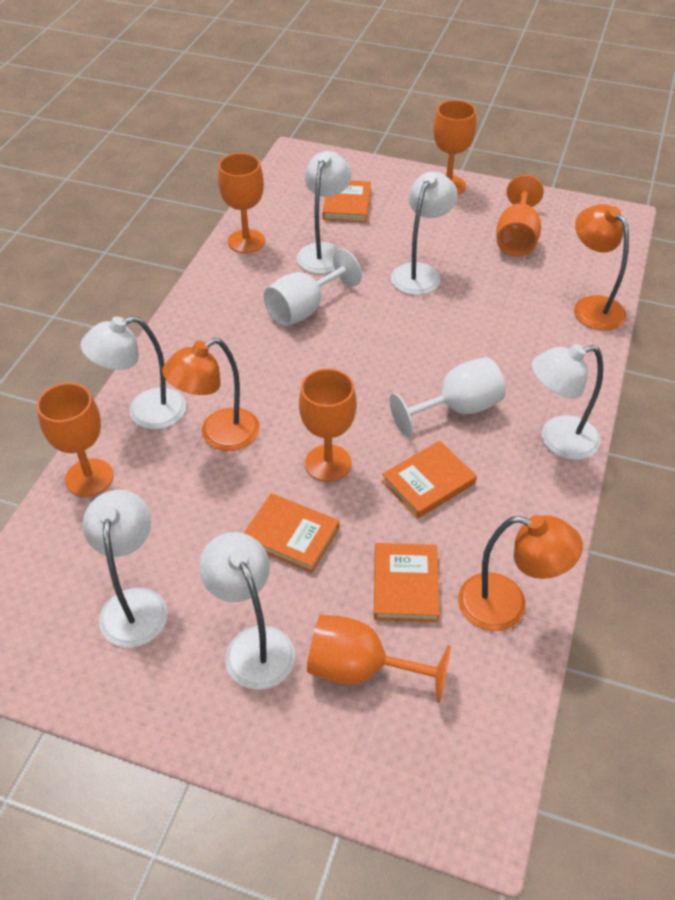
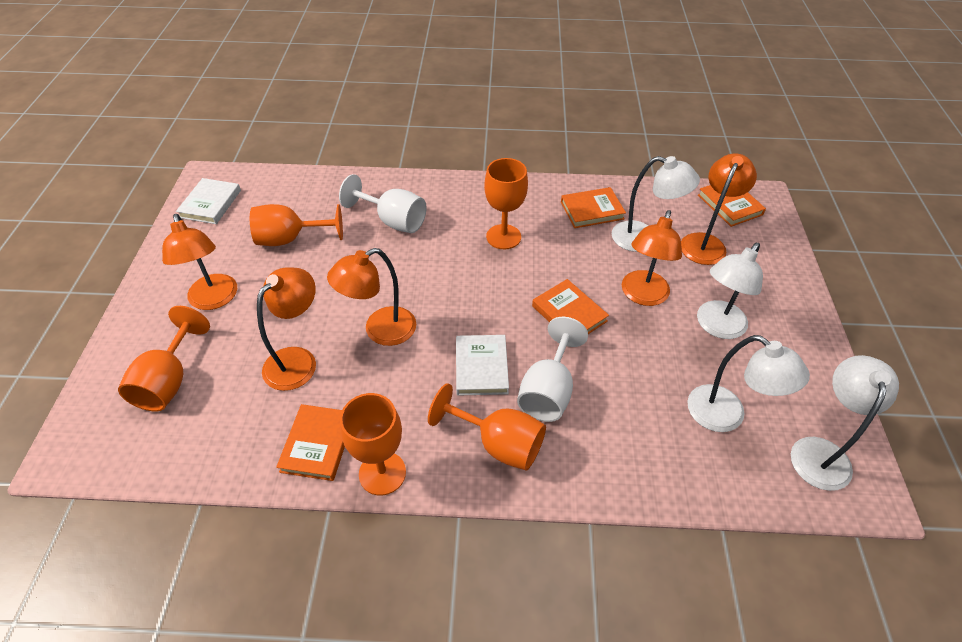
orange goblet: [37,383,113,497] [218,153,265,253] [299,368,357,482] [307,615,451,703] [433,100,476,195] [496,175,544,257] = 6 -> [118,306,210,411] [250,204,343,246] [340,393,406,495] [428,383,546,471] [484,158,528,249] = 5
orange lamp: [162,338,260,451] [458,515,583,631] [574,204,629,331] = 3 -> [162,214,237,310] [257,267,316,391] [327,248,416,346] [622,210,682,306] [681,153,757,265] = 5
white book: none = 0 -> [176,178,241,224] [456,335,509,396] = 2
white lamp: [81,316,187,429] [83,490,168,648] [199,532,295,690] [297,151,352,274] [391,171,458,295] [532,344,603,460] = 6 -> [612,156,700,252] [687,335,810,432] [697,243,763,339] [791,355,899,491] = 4

